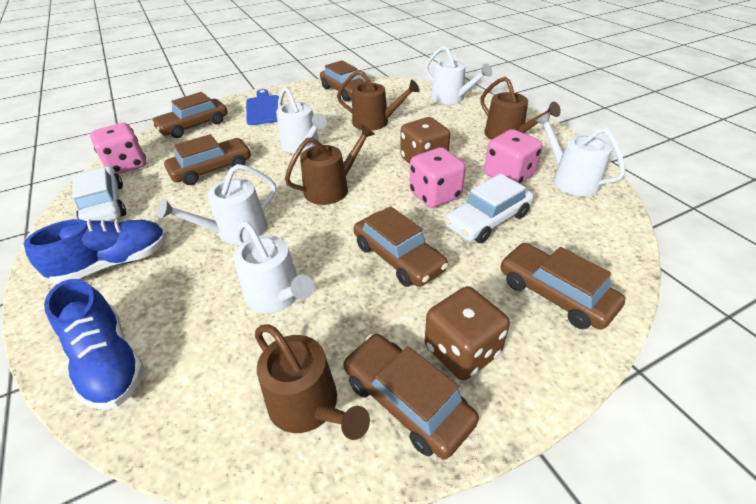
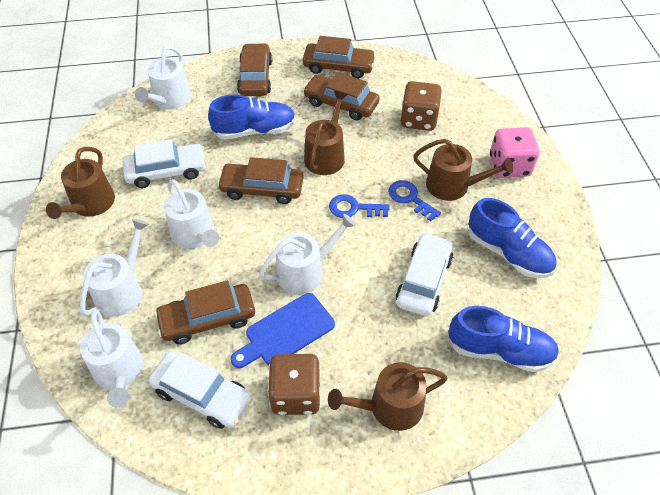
blue key: none = 0 -> [329,194,390,218] [388,180,441,221] = 2
blue shoe: [24,219,167,284] [44,279,145,410] = 2 -> [208,94,296,140] [448,306,559,372] [468,198,557,278] = 3
brown car: [151,92,228,138] [164,134,251,185] [320,60,367,102] [343,334,479,460] [354,206,448,287] [500,243,626,329] = 6 -> [154,280,255,344] [217,157,304,204] [237,43,272,96] [303,36,376,78] [303,72,380,120] = 5
pink dice: [90,123,146,175] [409,147,466,208] [484,129,542,184] = 3 -> [490,127,539,178] = 1
white car: [72,166,126,221] [445,174,534,243] = 2 -> [123,139,207,188] [148,352,253,429] [396,232,453,316] = 3

